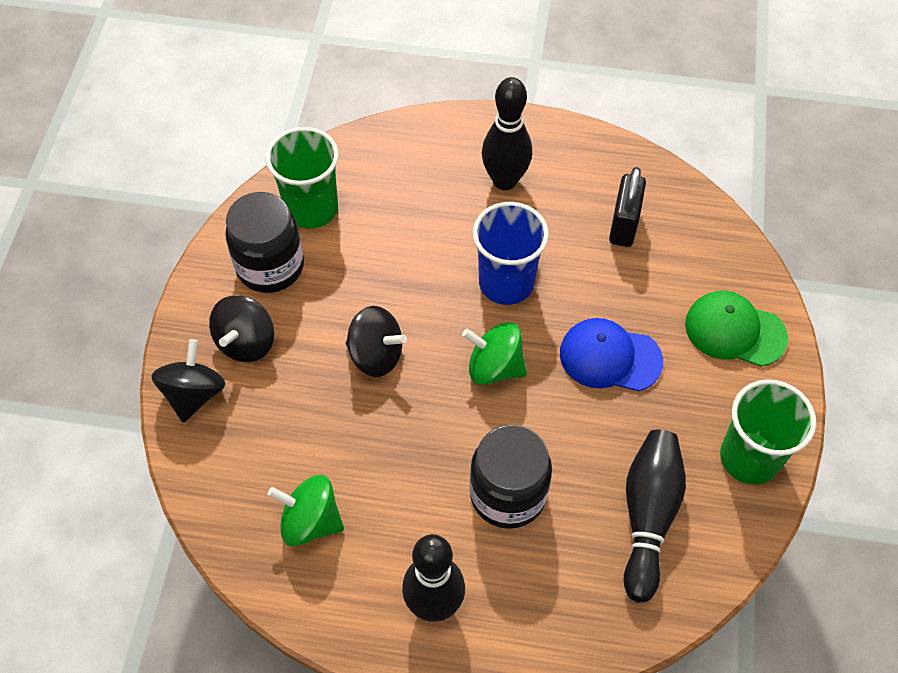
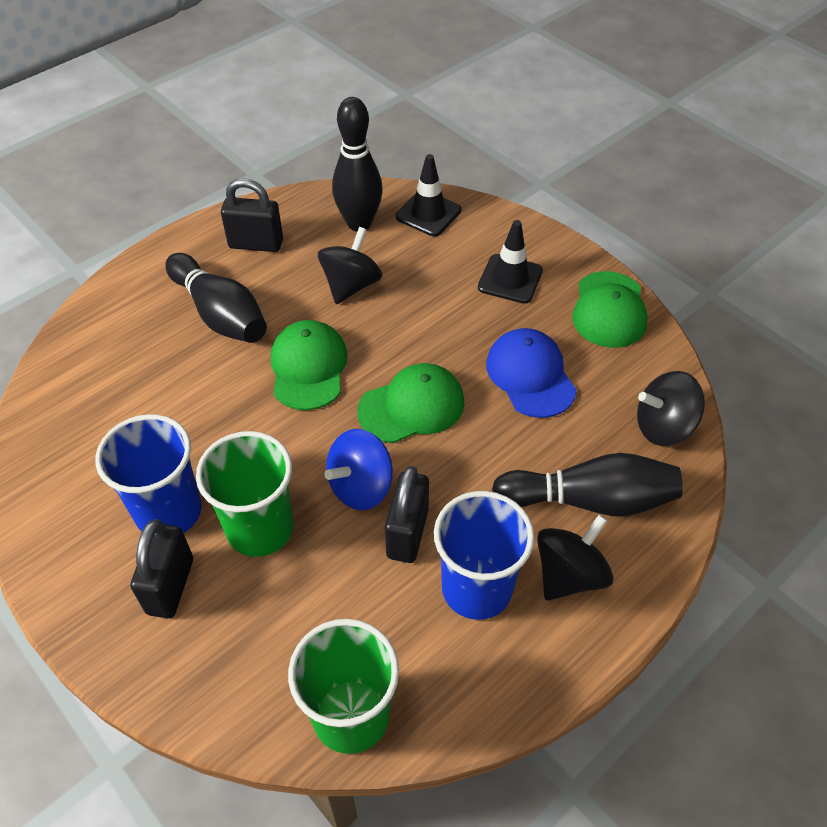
black jar: [225,192,304,293] [469,424,552,529] = 2 -> none = 0
black padlock: [609,167,646,247] = 1 -> [130,519,193,618] [221,178,283,252] [385,466,429,563] = 3
black traffic cone: none = 0 -> [396,154,462,236] [478,220,543,304] = 2
blue cup: [473,202,549,305] = 1 -> [95,414,202,533] [434,491,534,620] = 2
blue spinning top: none = 0 -> [324,429,393,510] = 1
green cap: [685,291,788,367] = 1 -> [271,320,348,410] [357,363,464,443] [572,271,648,348] = 3
green spinning top: [268,475,344,546] [462,322,527,385] = 2 -> none = 0

